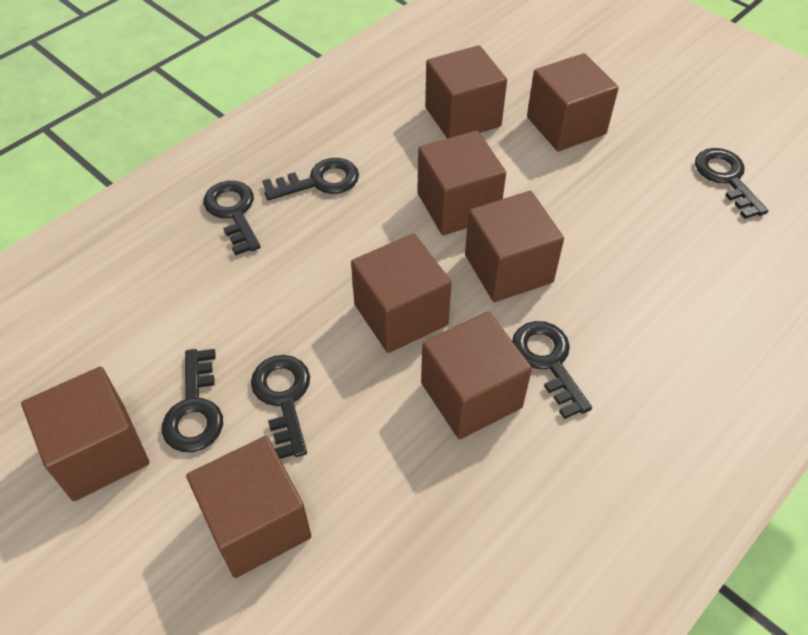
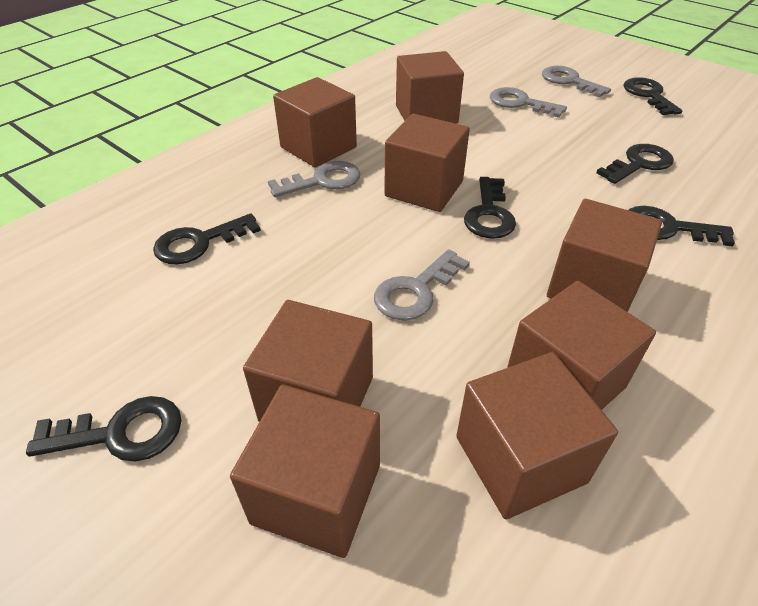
grey key: none = 0 -> [268,161,360,197] [374,249,470,321] [490,87,567,118] [542,66,611,97] = 4

